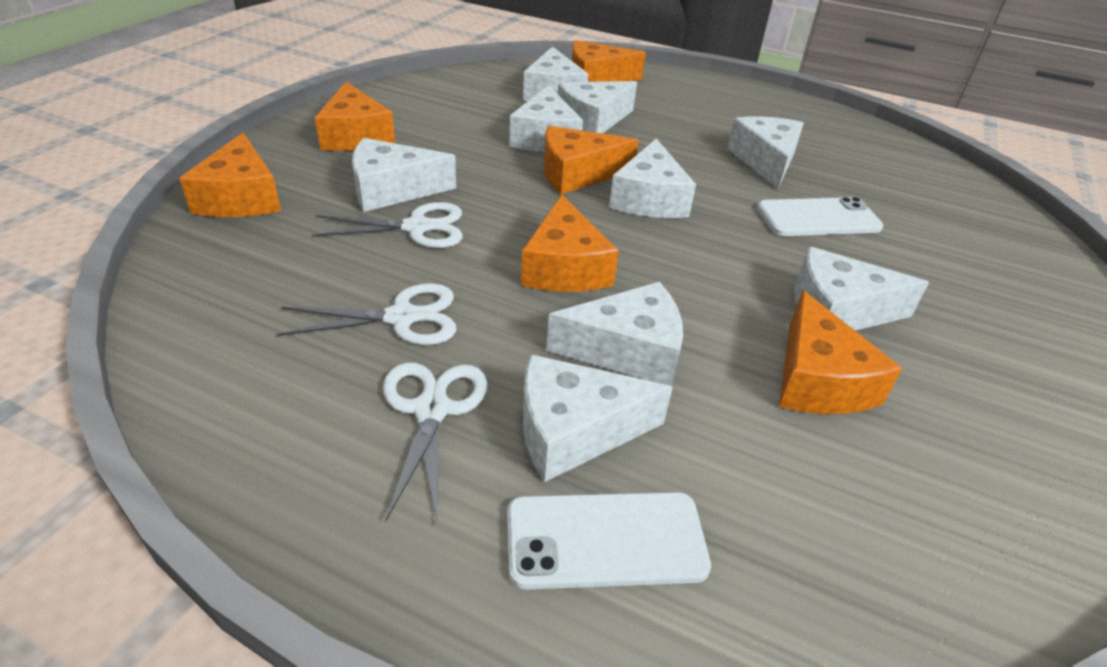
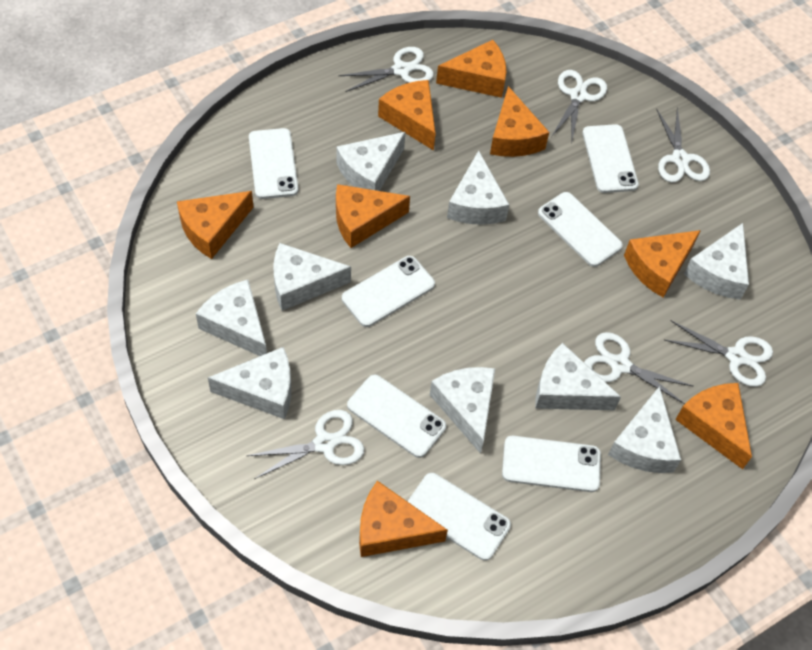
orange cheese: [179,133,281,217] [315,81,395,151] [521,195,619,292] [544,126,639,194] [572,40,646,82] [779,291,903,414] = 6 -> [177,191,254,259] [336,184,410,248] [359,481,448,557] [378,80,436,151] [436,40,506,98] [490,86,549,157] [624,230,701,298] [675,383,752,469] = 8
white phone: [507,492,711,590] [757,197,883,236] = 2 -> [249,128,298,199] [342,256,435,327] [347,375,446,458] [407,473,511,561] [502,436,601,492] [538,192,623,267] [582,124,639,193] = 7
white scissors: [276,283,456,345] [312,202,462,248] [383,362,487,524] = 3 -> [247,410,365,479] [338,47,434,92] [551,70,607,140] [584,332,694,404] [656,108,710,182] [665,320,773,387] = 6

